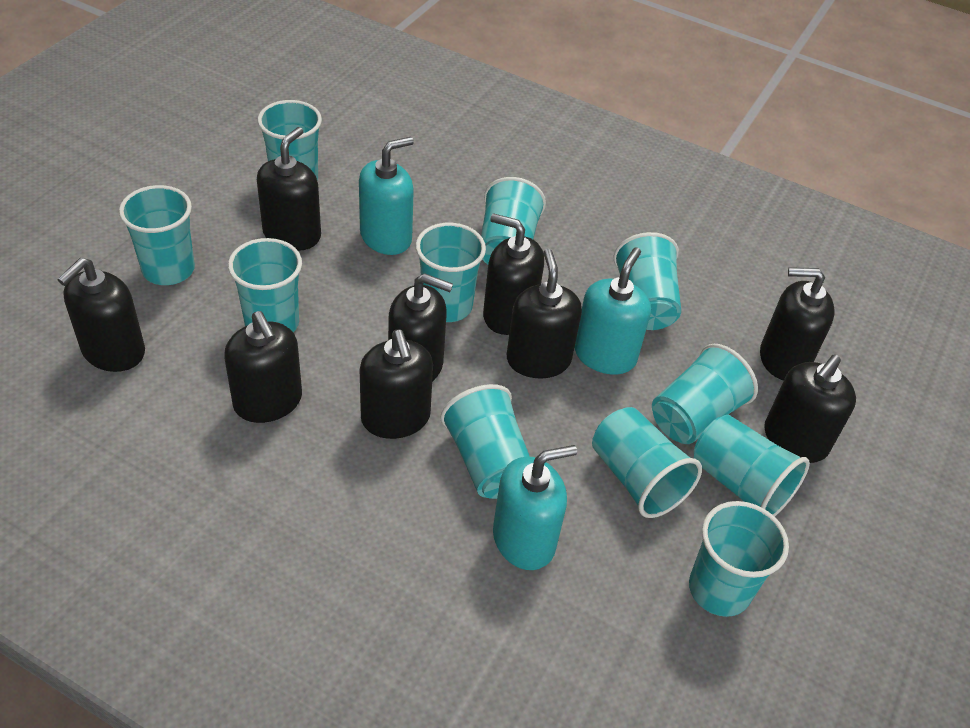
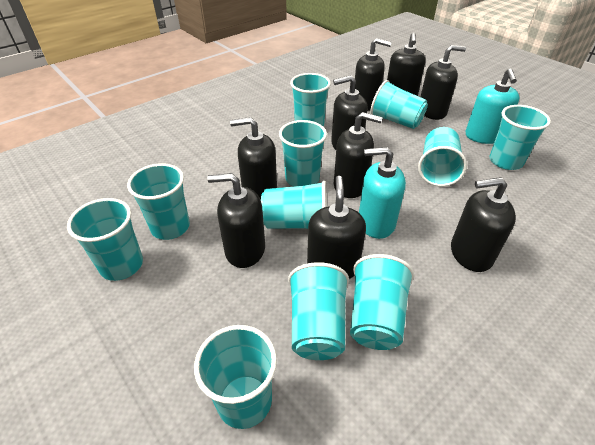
turquoise soap dispenser: [359,137,414,255] [493,445,577,570] [574,247,651,375] = 3 -> [359,147,406,239] [465,68,520,144] = 2

